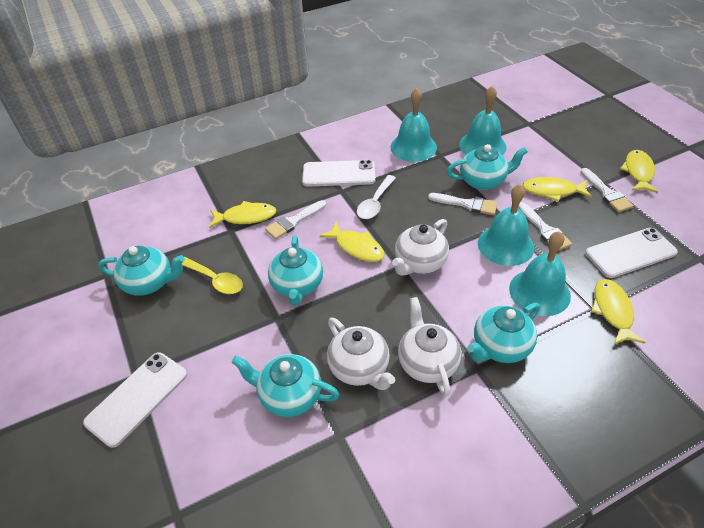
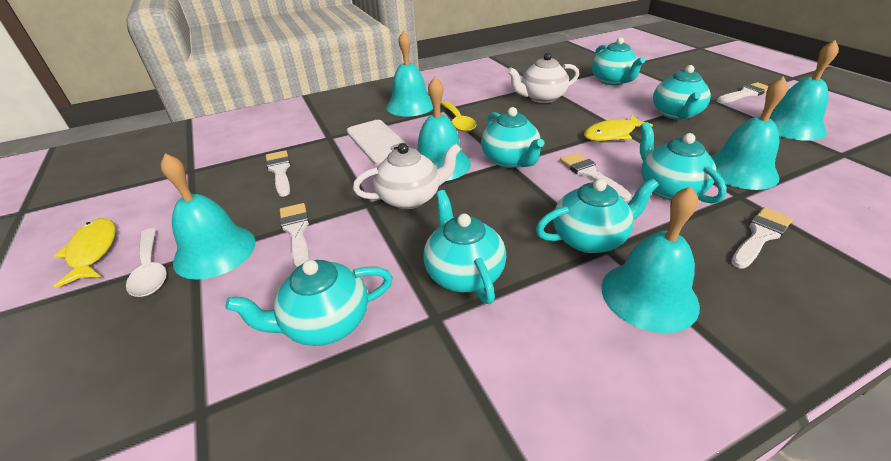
turquoise bell: [391,88,437,162] [459,86,506,155] [478,184,534,266] [509,231,571,316] = 4 -> [160,153,256,280] [386,31,433,116] [417,77,471,181] [601,186,700,333] [711,76,788,190] [769,40,839,141] = 6
turquoise teapot: [98,246,185,296] [232,354,339,417] [268,236,323,306] [447,144,528,190] [467,303,540,363] = 5 -> [225,260,393,346] [423,190,506,304] [481,107,544,168] [536,178,659,253] [592,37,645,85] [640,122,727,204] [653,65,711,120] = 7
white brush: [265,200,326,239] [428,193,498,215] [518,202,572,251] [581,168,634,212] = 4 -> [266,150,291,197] [280,203,309,268] [560,153,631,201] [716,82,768,103] [731,207,793,269] = 5
white phone: [83,352,187,448] [302,160,375,187] [585,228,678,278] = 3 -> [347,120,411,166] = 1
white teapot: [327,318,395,390] [392,219,449,276] [398,297,461,397] = 3 -> [353,143,461,209] [507,53,579,103] = 2
yellow fish: [209,201,277,228] [319,222,385,262] [523,177,592,202] [591,279,646,345] [620,150,658,193] = 5 -> [53,218,116,288] [584,115,653,141] = 2

